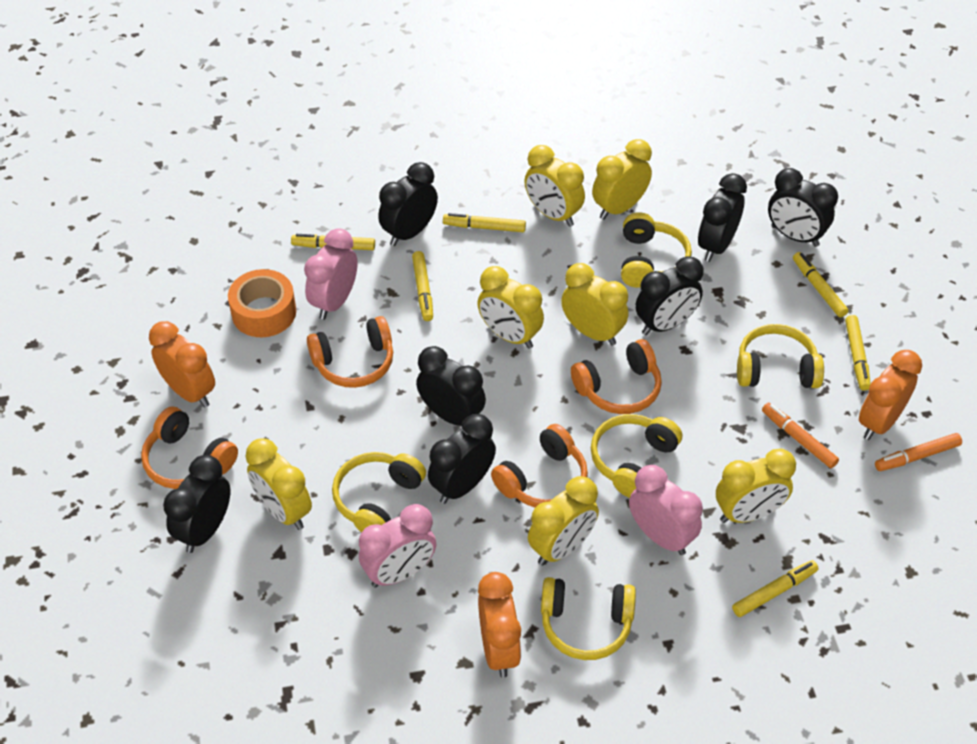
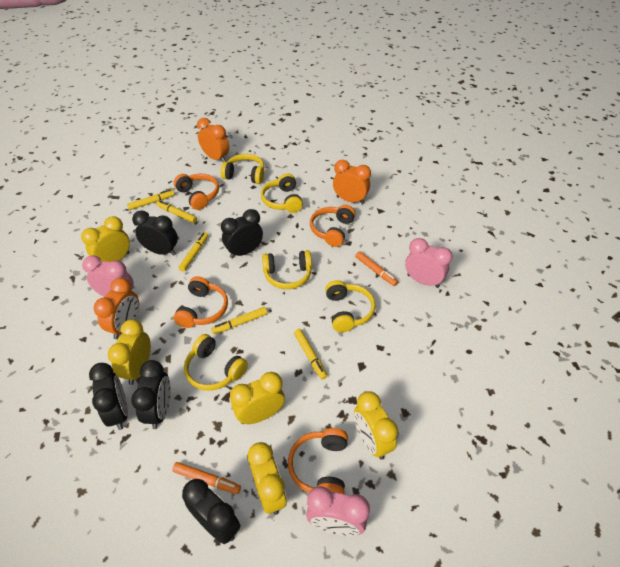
black clock: [163,455,230,553] [378,162,438,246] [416,346,486,426] [428,414,496,504] [635,256,704,335] [698,173,747,262] [768,168,838,247] = 7 -> [89,363,128,430] [131,360,171,429] [132,210,178,255] [182,479,240,544] [221,209,263,258] = 5
orange tape: [228,269,296,337] = 1 -> none = 0
yellow clock: [245,438,312,530] [477,266,544,349] [524,145,585,227] [528,476,599,566] [561,263,628,345] [592,139,652,220] [716,449,796,523] = 7 -> [81,216,130,262] [108,319,151,385] [230,372,285,424] [248,442,287,515] [354,391,398,460] = 5
yellow marker: [291,234,375,250] [412,251,433,321] [443,213,526,232] [732,560,819,617] [793,252,848,317] [845,315,871,391] = 6 -> [127,189,175,210] [157,201,197,223] [179,232,208,271] [211,307,267,334] [294,329,327,380] = 5

